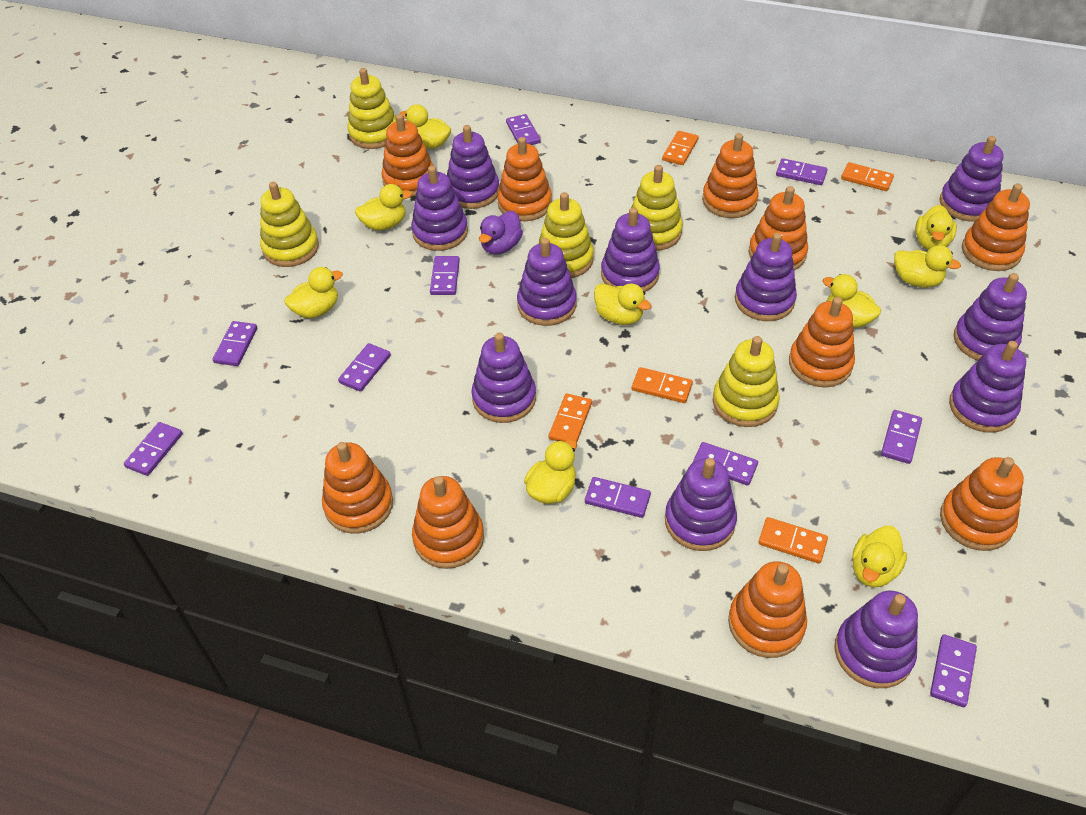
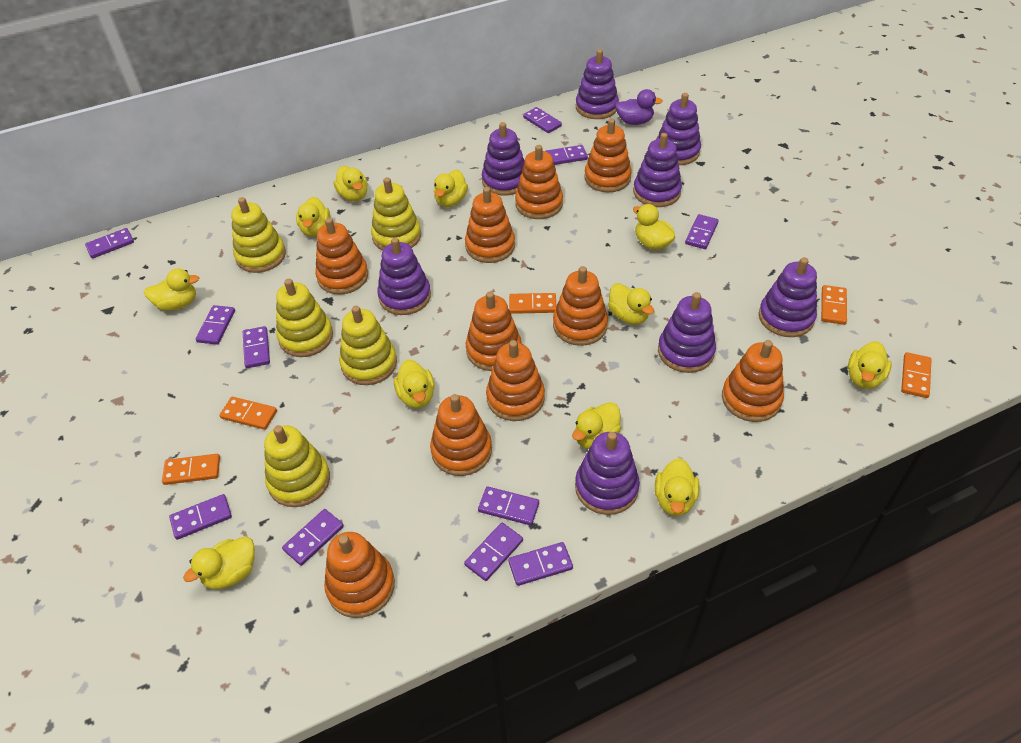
purple domino: [124,422,183,476] [213,321,257,366] [338,343,391,392] [430,256,460,295] [506,114,541,145] [585,477,651,518] [693,442,758,485] [776,158,828,185] [881,410,922,464] [930,634,977,707] = 10 -> [85,228,134,259] [169,494,232,540] [196,305,235,345] [243,326,270,368] [282,509,344,566] [464,522,523,581] [478,487,539,525] [508,542,573,586] [523,107,562,133] [545,145,588,165] [685,214,719,249] = 11
purple stacking toy: [411,166,468,251] [447,125,499,209] [471,333,536,423] [517,238,577,326] [601,207,660,292] [665,458,737,551] [735,233,797,321] [834,591,918,688] [940,136,1004,222] [949,341,1026,433] [954,273,1027,361] = 11 -> [377,237,431,315] [482,122,525,196] [575,432,640,515] [576,49,619,119] [633,133,682,207] [657,93,701,165] [658,292,716,373] [759,257,817,337] = 8
yellow duck: [284,267,343,318] [355,184,412,230] [400,104,451,149] [524,439,577,504] [594,283,651,325] [823,274,881,328] [852,526,907,587] [894,245,961,288] [915,205,957,250] = 9 -> [144,269,199,310] [183,537,255,589] [296,197,330,236] [334,166,368,201] [394,359,435,408] [434,169,468,207] [572,402,622,449] [608,283,654,324] [633,204,675,250] [655,458,699,516] [848,341,892,389] = 11

